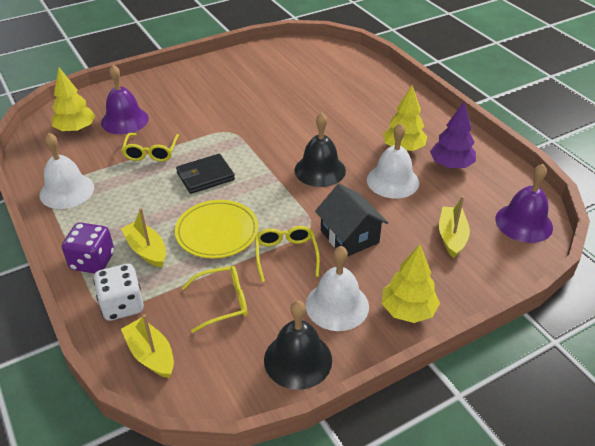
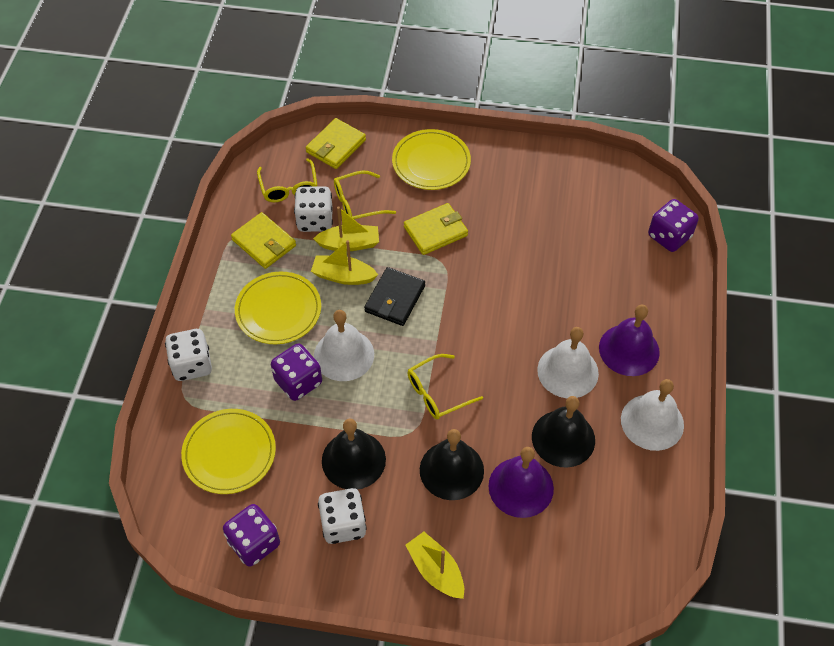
black bell: [264,301,332,390] [294,113,346,187] = 2 -> [322,418,386,490] [420,429,484,500] [532,396,595,468] = 3
black house: [315,183,388,257] = 1 -> none = 0
purple dice: [62,223,114,274] = 1 -> [223,504,280,567] [271,343,322,401] [648,199,699,252] = 3
purple tree: [430,102,476,169] = 1 -> none = 0
white dice: [93,264,144,321] = 1 -> [165,329,212,381] [294,186,333,232] [318,488,367,544] = 3
yellow plate: [175,200,259,258] = 1 -> [181,409,276,494] [235,272,321,344] [392,129,471,190] = 3
yellow tree: [52,68,95,133] [382,244,440,323] [383,85,427,151] = 3 -> none = 0
yellow wallet: none = 0 -> [231,212,296,269] [306,118,366,169] [404,203,468,255] = 3

